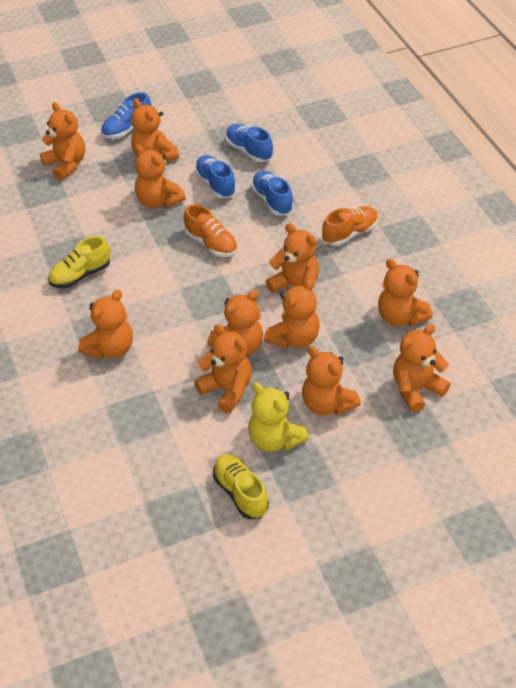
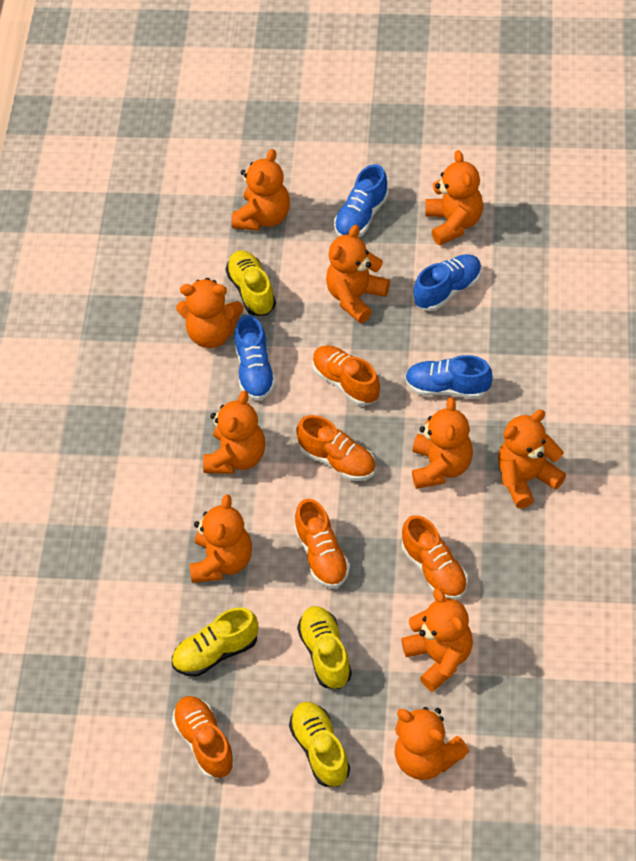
orange shoe: [184,204,238,257] [322,206,378,246] = 2 -> [172,696,235,779] [294,499,350,588] [296,415,376,481] [312,345,380,406] [402,515,468,600] = 5
orange teddy bear: [40,102,85,181] [78,289,133,359] [131,98,179,162] [135,144,186,208] [194,324,252,413] [207,290,263,356] [264,279,320,349] [266,223,319,293] [302,346,361,416] [378,258,432,327] [393,324,450,413] = 11 -> [177,278,244,348] [190,494,252,583] [203,391,265,474] [232,149,290,231] [326,225,390,323] [394,707,469,780] [401,588,473,692] [412,397,473,489] [425,150,483,245] [498,410,566,509] = 10
yellow shoe: [48,236,110,288] [213,454,269,519] = 2 -> [172,607,258,677] [226,250,276,316] [289,702,350,787] [297,606,352,689] = 4
yellow teddy bear: [248,382,309,452] = 1 -> none = 0

